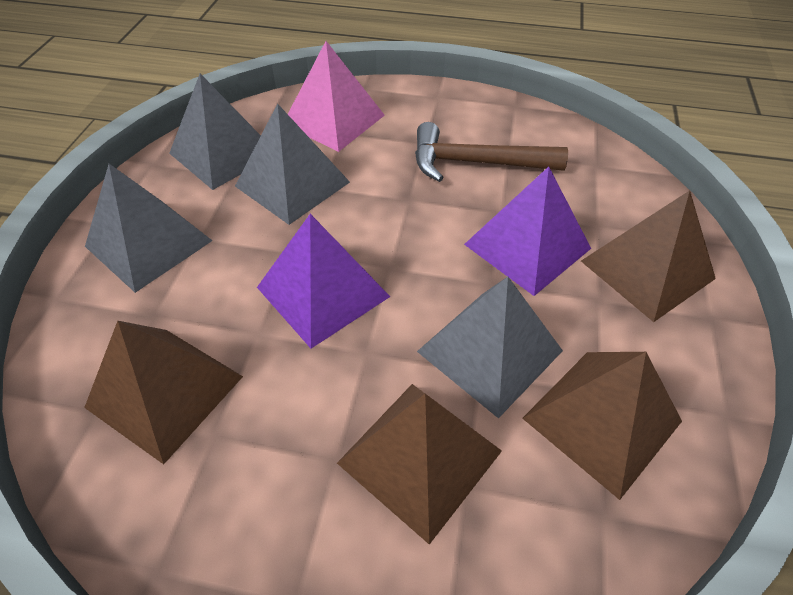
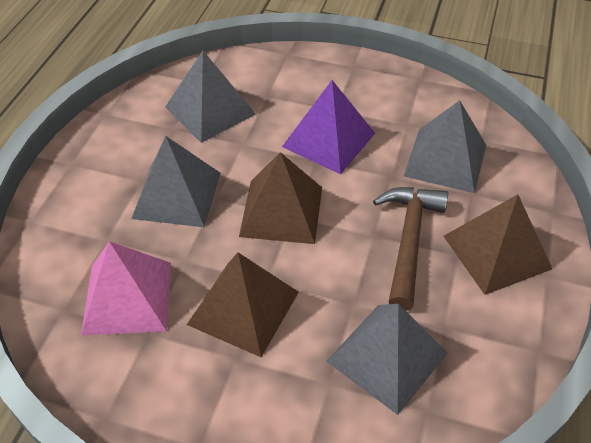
brown pyramid: [84,321,243,464] [337,384,502,545] [522,352,682,500] [581,190,716,322] = 4 -> [187,253,299,357] [239,152,322,244] [443,194,552,295] = 3
purple pyramid: [257,214,390,349] [464,167,591,296] = 2 -> [282,80,375,174] = 1

